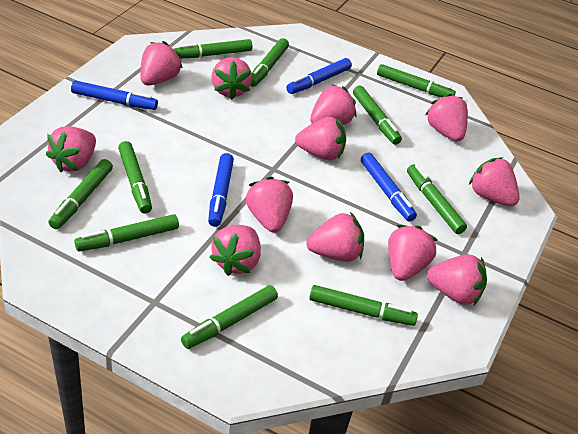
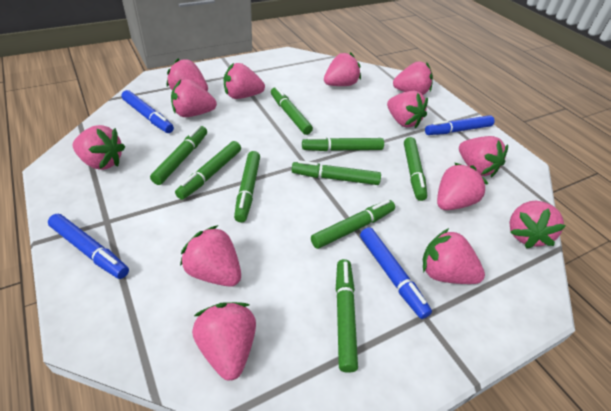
green marker: [49,159,113,229] [74,214,179,252] [118,141,152,213] [174,39,253,59] [181,285,278,349] [250,38,289,87] [309,285,418,326] [353,86,402,145] [377,64,456,97] [407,164,467,234] = 10 -> [150,126,207,185] [175,141,241,200] [234,151,260,222] [271,87,313,135] [291,160,381,185] [302,137,384,151] [311,200,395,249] [336,259,358,373] [404,137,427,201] = 9
pink strawberry: [46,126,96,172] [140,41,183,85] [209,225,261,276] [211,57,252,100] [246,176,293,233] [295,117,346,160] [306,212,364,262] [310,84,356,125] [388,225,437,281] [425,94,468,141] [427,254,487,305] [469,157,520,206] = 12 -> [72,125,125,170] [167,58,208,91] [171,79,217,117] [180,225,241,287] [192,302,256,381] [224,63,265,99] [324,52,361,86] [387,91,428,129] [393,61,433,95] [423,228,485,284] [437,163,488,210] [459,136,508,177] [509,201,565,249] = 13

